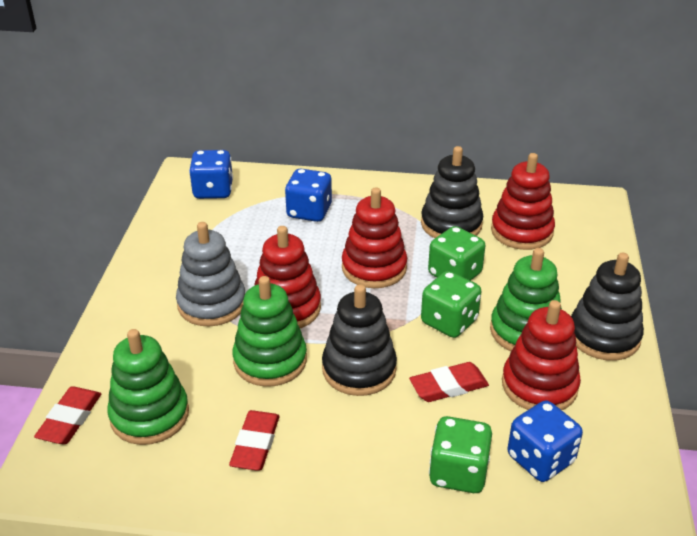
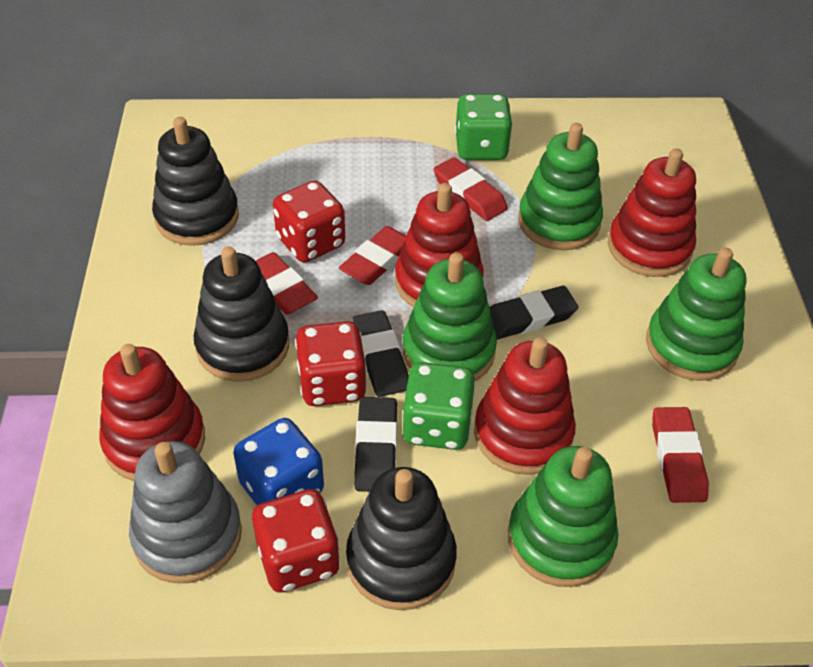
black eraser: none = 0 -> [352,310,409,397] [354,397,397,492] [490,286,578,340] = 3
blue dice: [189,150,233,199] [285,169,332,222] [507,400,583,482] = 3 -> [233,418,324,505] = 1
green dice: [421,271,481,338] [428,226,485,281] [429,416,492,493] = 3 -> [403,362,476,450] [455,94,513,160] = 2
green stacking toy: [107,329,189,445] [232,276,307,387] [490,248,562,351] = 3 -> [403,253,497,381] [508,446,618,587] [518,123,603,250] [646,247,746,381] = 4
red dice: none = 0 -> [252,489,340,593] [273,181,345,263] [295,321,367,406] = 3
red eraser: [34,386,101,444] [229,410,279,471] [409,362,489,402] = 3 -> [256,252,318,314] [339,226,406,285] [433,157,508,221] [652,407,709,503] = 4

